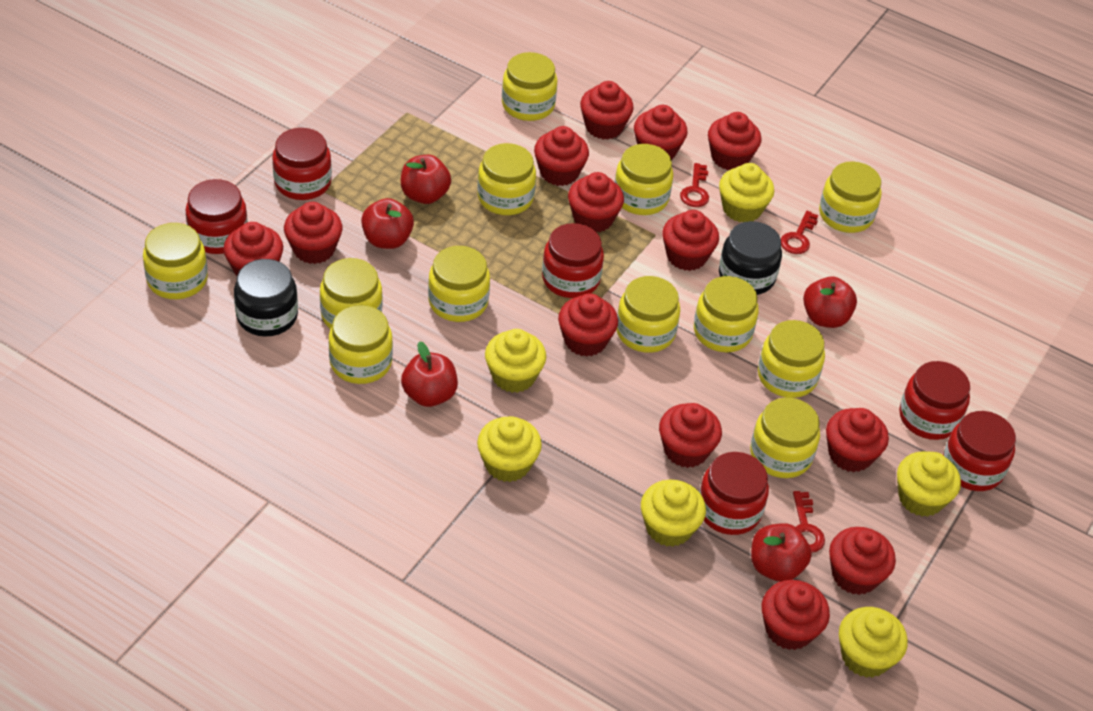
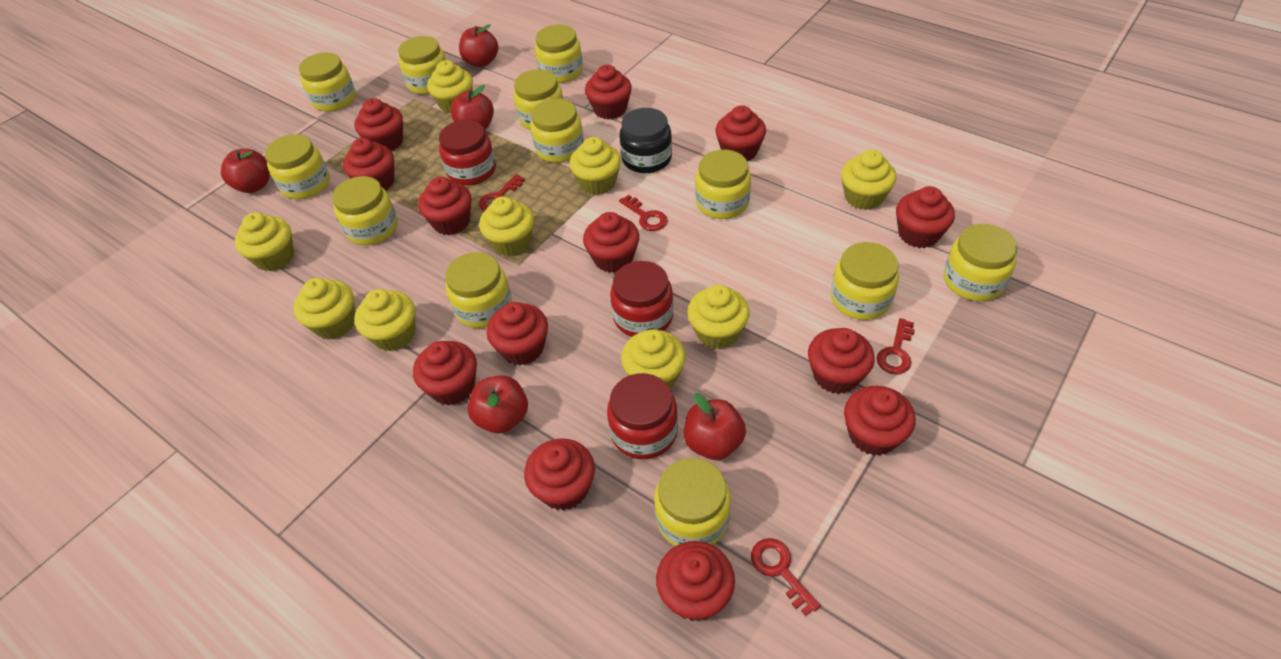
black jar: [234,259,298,337] [719,221,782,295] = 2 -> [619,108,672,173] = 1
red jar: [185,179,248,254] [272,128,332,200] [542,223,604,298] [699,452,769,535] [899,361,970,440] [943,411,1016,491] = 6 -> [439,120,496,186] [607,373,678,459] [610,261,673,337] = 3
red key: [680,163,709,207] [781,211,818,254] [793,491,825,553] = 3 -> [479,174,525,211] [619,195,668,231] [751,538,821,616] [876,318,915,374] = 4
yellow cupcake: [477,416,542,482] [485,329,546,393] [641,480,706,547] [719,163,774,222] [839,607,908,678] [897,451,961,517] = 6 -> [235,212,294,271] [293,278,355,339] [354,289,415,351] [427,60,473,114] [479,196,534,256] [570,137,621,195] [621,329,685,388] [688,285,750,349] [841,150,897,210] = 9

